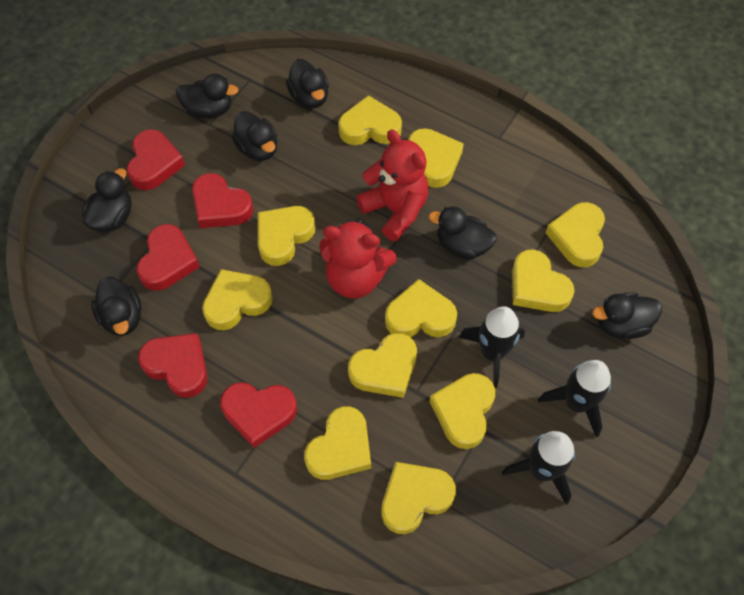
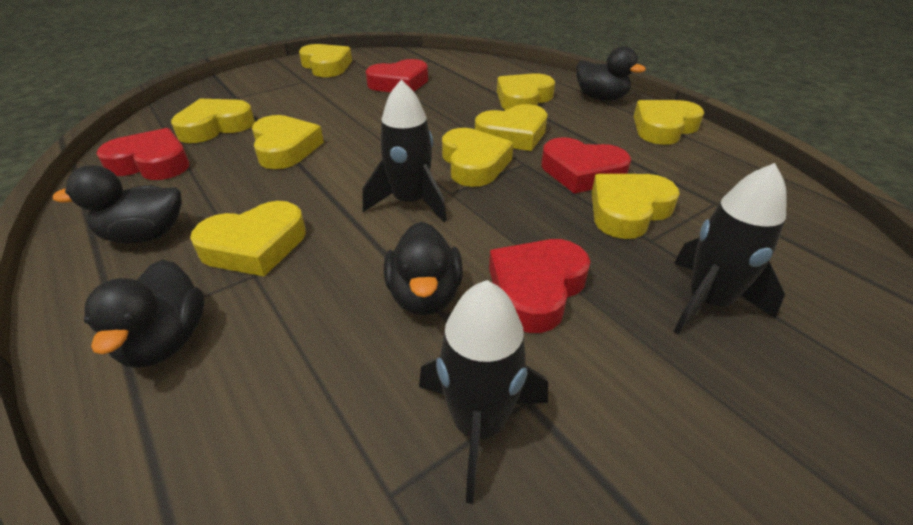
black duck: [82,168,131,232] [91,277,142,336] [176,74,238,118] [231,111,277,161] [286,59,329,108] [429,206,497,259] [593,292,662,339] = 7 -> [53,165,182,243] [84,259,204,368] [384,222,463,315] [576,46,646,101] = 4
red heart: [127,129,185,190] [136,224,200,291] [138,333,208,398] [192,173,253,228] [220,382,297,448] = 5 -> [96,128,189,180] [366,59,428,92] [489,239,590,333] [541,137,631,193] = 4
red teddy bear: [319,219,397,299] [356,129,429,241] = 2 -> none = 0
yellow heart: [202,269,273,330] [258,206,315,266] [304,406,371,480] [338,95,402,145] [348,333,417,398] [381,462,456,534] [385,279,457,337] [408,128,464,188] [429,373,495,449] [512,249,575,312] [545,202,605,267] = 11 -> [171,99,255,143] [190,201,306,276] [252,115,324,169] [299,44,352,77] [442,128,513,187] [475,104,548,151] [497,73,555,110] [592,174,679,239] [634,100,704,145] = 9

